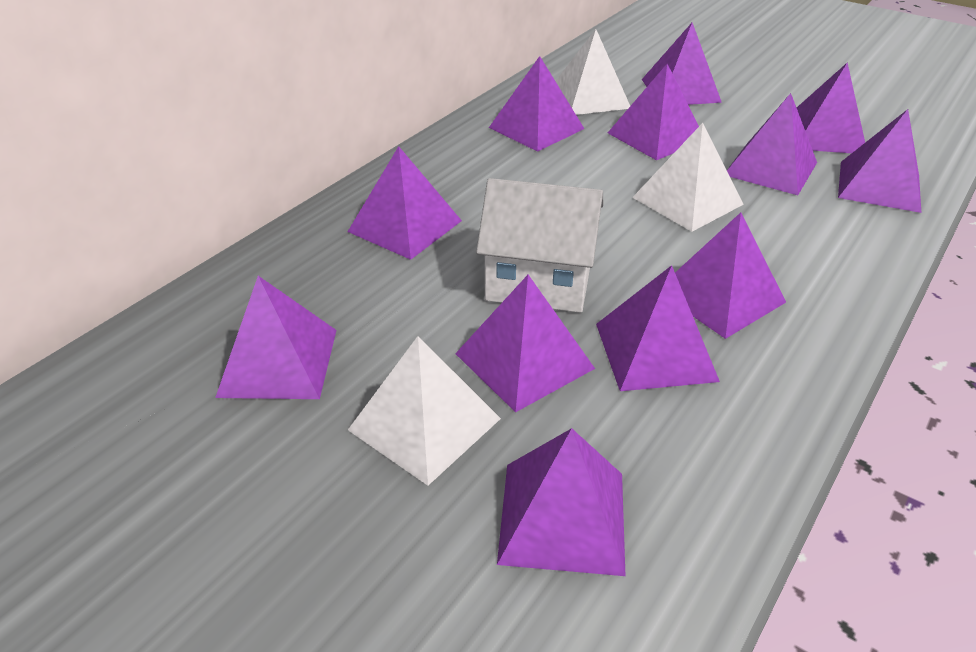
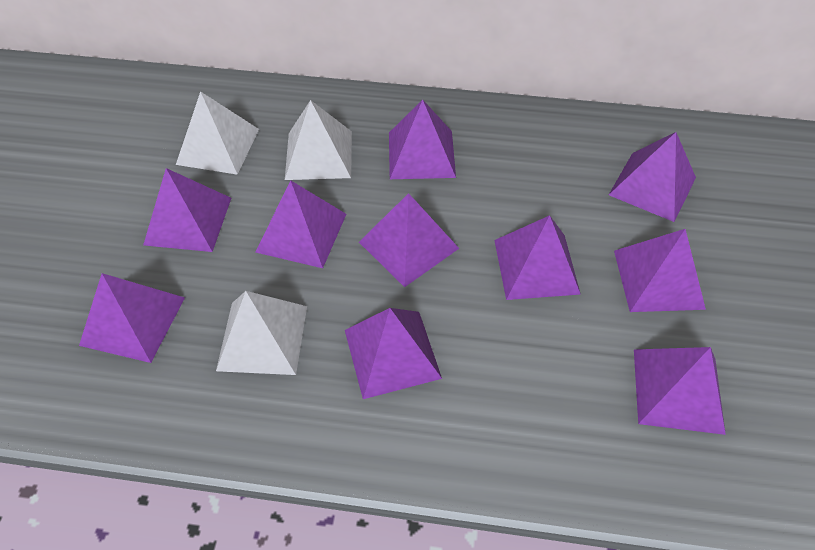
purple pyramid: [215,276,337,399] [348,146,462,260] [455,275,595,413] [489,56,584,152] [497,428,626,576] [596,265,720,391] [608,64,699,160] [642,23,722,105] [675,212,786,339] [727,93,817,195] [797,62,865,153] [838,109,921,213] = 12 -> [79,273,185,363] [143,168,231,252] [255,180,346,268] [345,308,442,399] [359,193,459,287] [389,99,456,179] [494,215,581,300] [609,132,696,222] [614,229,706,312] [634,347,726,435] = 10
white house: [476,178,603,313] = 1 -> none = 0

